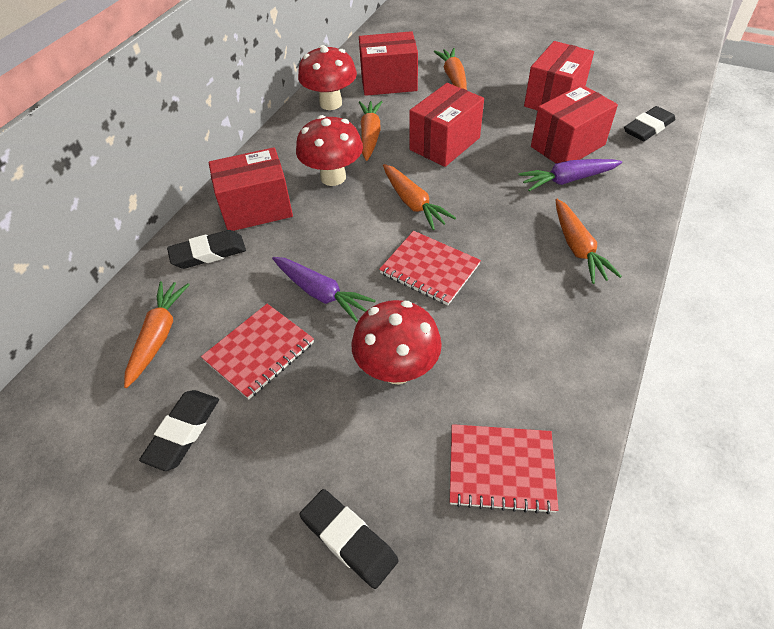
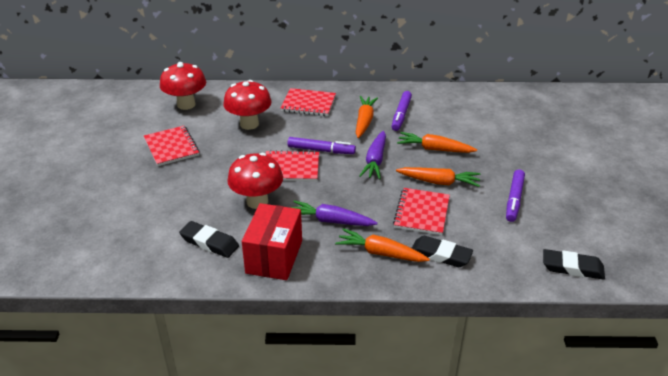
black eraser: [139,390,219,471] [167,230,246,269] [299,489,399,589] [624,106,675,141] = 4 -> [179,221,239,258] [412,236,473,267] [543,249,605,280] = 3
orange carrot: [124,281,190,388] [359,101,382,161] [383,164,456,230] [433,48,467,90] [556,199,622,284] = 5 -> [335,228,430,262] [356,96,378,138] [396,167,480,187] [397,132,477,153] = 4
purple marker: none = 0 -> [288,137,356,154] [391,91,412,131] [506,169,525,222] = 3
red box: [209,147,293,231] [359,31,418,96] [409,83,484,167] [524,41,594,111] [531,84,618,163] = 5 -> [242,203,302,280] = 1
red notebook: [201,304,314,399] [379,231,481,305] [450,424,558,514] = 3 -> [144,126,200,166] [266,150,319,181] [280,88,336,116] [393,188,450,235] = 4

